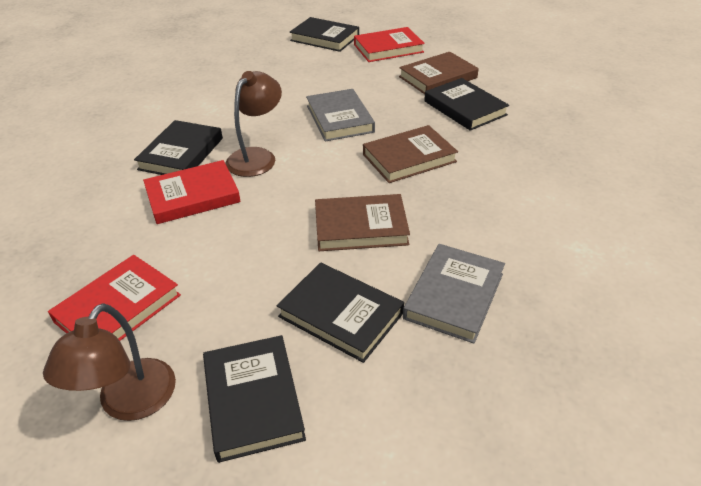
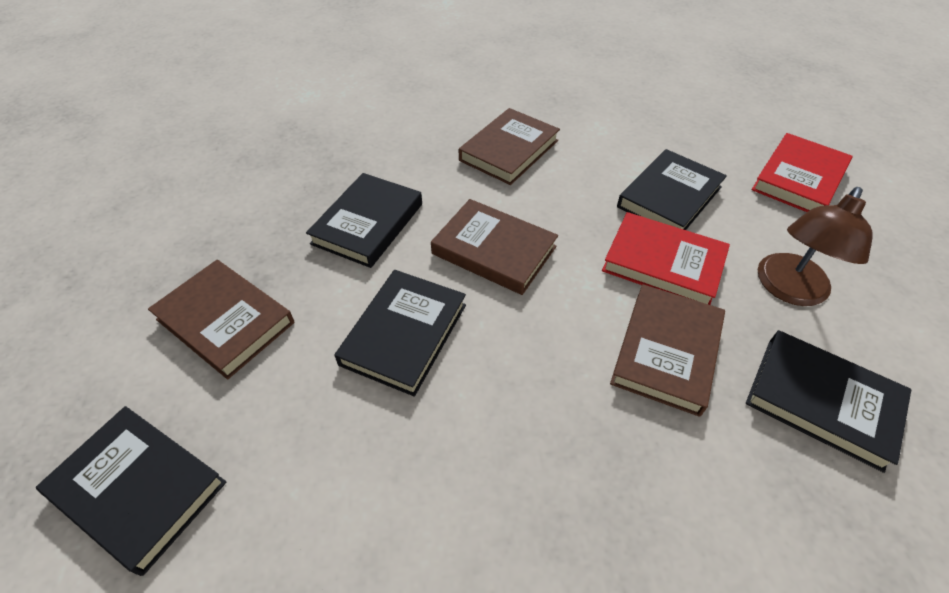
brown book: [315,194,410,251] [363,125,458,183] [399,52,479,94] = 3 -> [148,260,295,379] [431,199,558,295] [459,108,560,185] [610,284,725,417] = 4
brown lamp: [43,303,176,421] [226,71,282,177] = 2 -> [758,187,873,306] = 1
grey book: [306,89,375,142] [403,244,505,344] = 2 -> none = 0
red book: [48,255,181,341] [143,160,241,224] [354,27,425,62] = 3 -> [602,212,730,305] [751,133,852,212] = 2

